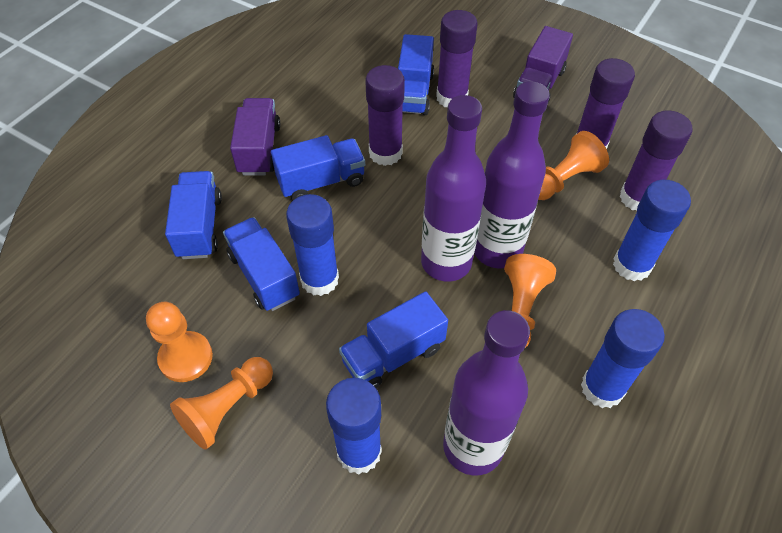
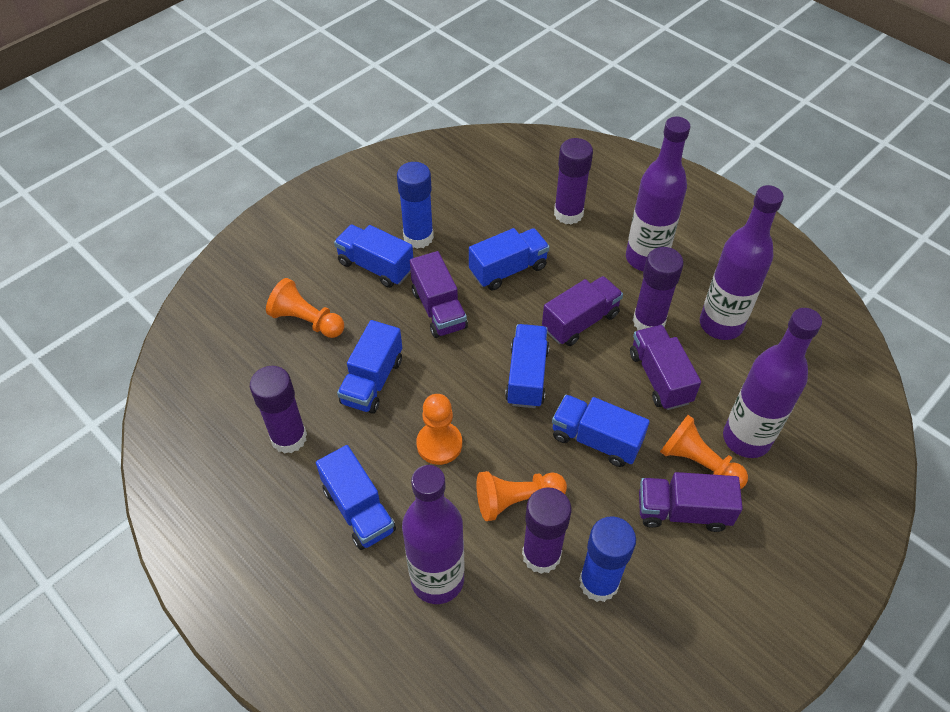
blue glue stick: [286,194,339,296] [326,378,382,475] [581,309,665,408] [613,180,691,281] = 4 -> [397,162,434,249] [579,516,636,602] = 2
blue truck: [165,171,222,259] [223,217,300,311] [271,135,365,200] [339,291,448,388] [398,34,434,115] = 5 -> [316,445,396,550] [334,225,413,288] [337,320,402,414] [469,228,550,290] [505,324,549,408] [552,395,650,467] = 6
purple bottle: [421,95,486,282] [443,310,530,476] [474,82,550,268] = 3 -> [402,465,464,604] [626,117,691,271] [700,185,784,340] [723,308,822,458] = 4
purple truck: [230,98,280,175] [513,26,573,105] = 2 -> [410,251,468,338] [542,276,623,346] [630,325,701,410] [639,472,743,532] = 4

